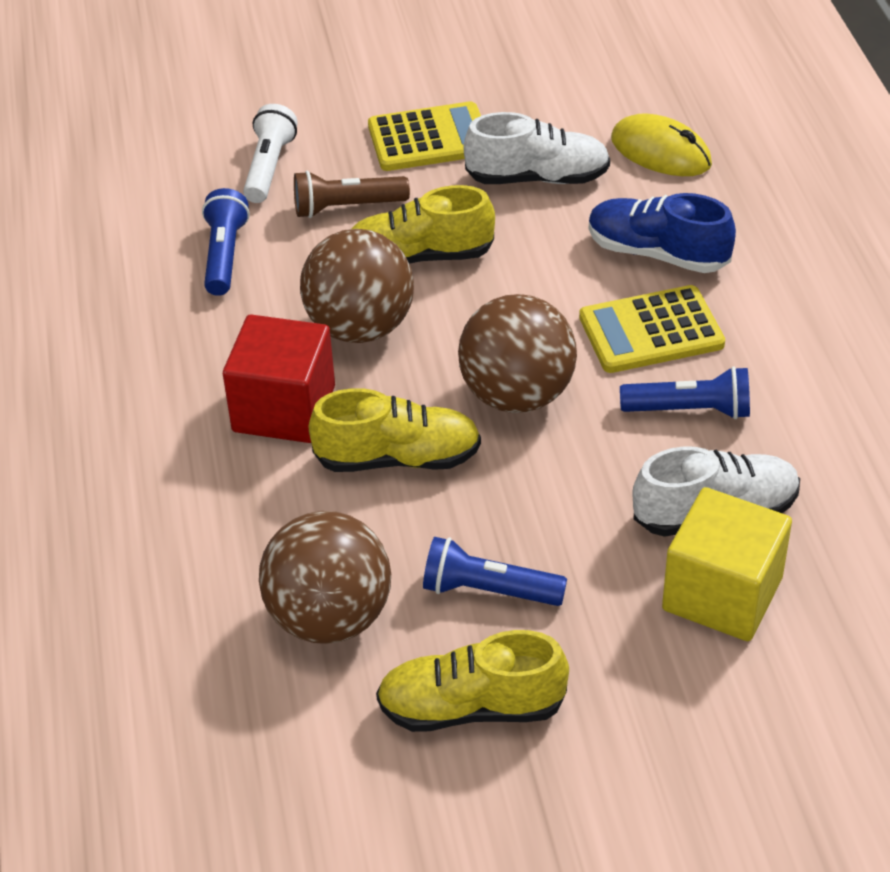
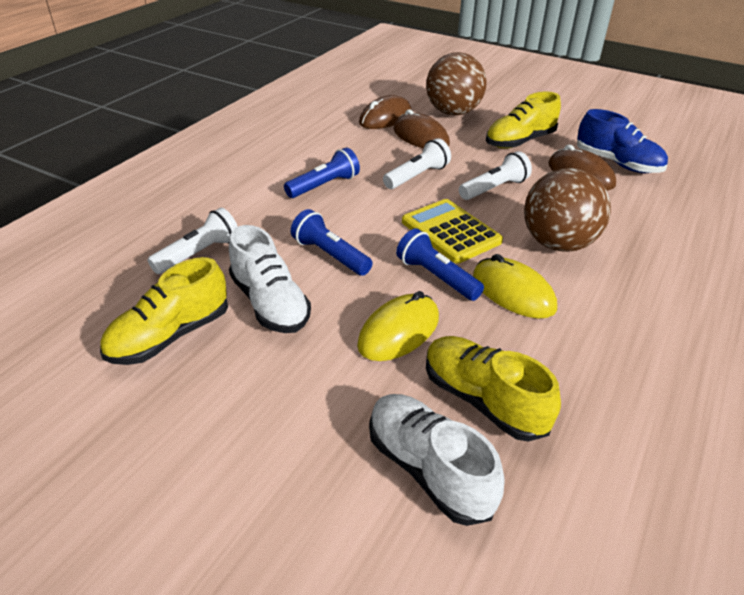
brown ball: [259,511,391,644] [300,229,414,343] [458,294,577,413] = 3 -> [426,52,487,115] [524,168,611,252] = 2
brown flashlight: [294,171,410,218] = 1 -> none = 0
brown mouse: none = 0 -> [359,95,411,129] [393,109,450,148] [548,145,616,191] = 3
red cube: [223,315,335,443] = 1 -> none = 0
white flashlight: [243,104,298,203] = 1 -> [147,208,238,274] [383,138,451,189] [459,151,532,200] = 3
yellow calculator: [368,101,481,171] [579,285,725,373] = 2 -> [402,199,503,263] = 1
yellow cube: [662,487,792,641] = 1 -> none = 0
yellow mouse: [611,113,712,176] = 1 -> [357,291,439,361] [473,254,557,319] = 2

